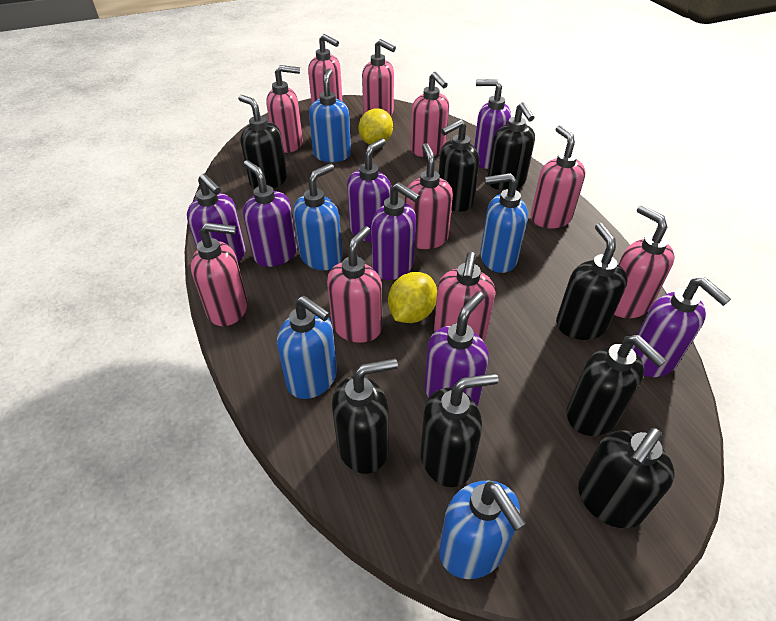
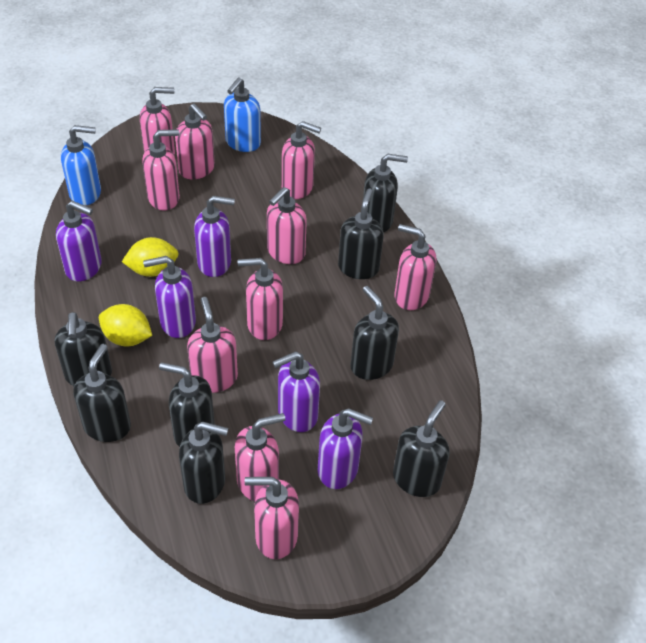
blue soap dispenser: [277,296,337,399] [293,164,342,270] [309,68,351,162] [439,481,526,579] [480,173,528,273] = 5 -> [61,125,101,206] [224,78,261,152] = 2
purple soap dispenser: [187,174,246,262] [243,160,297,267] [347,138,391,242] [371,182,420,280] [424,292,489,406] [474,79,511,169] [632,277,731,377] = 7 -> [56,201,102,281] [143,256,196,338] [194,196,235,277] [273,351,320,432] [318,408,373,489] = 5

